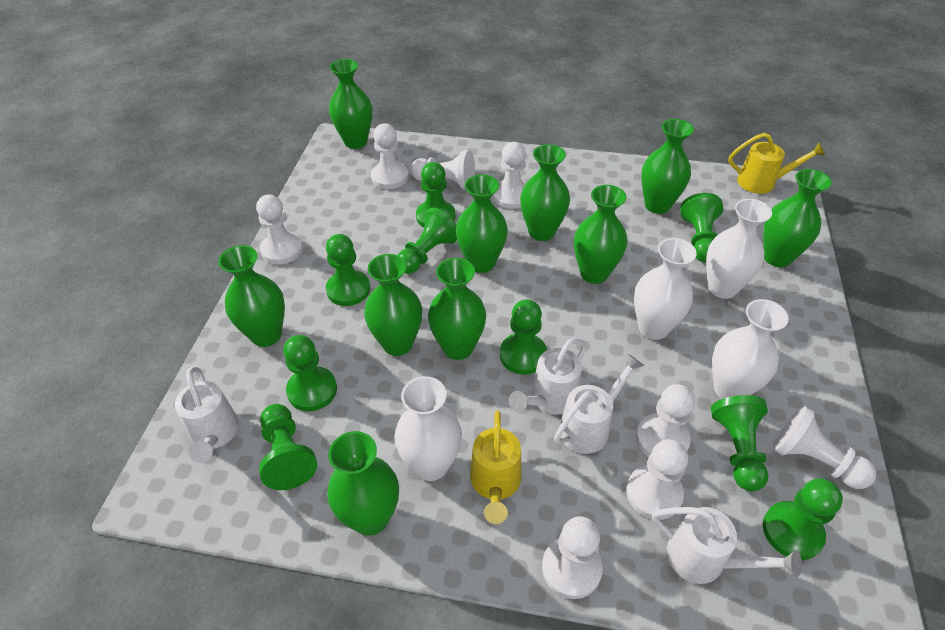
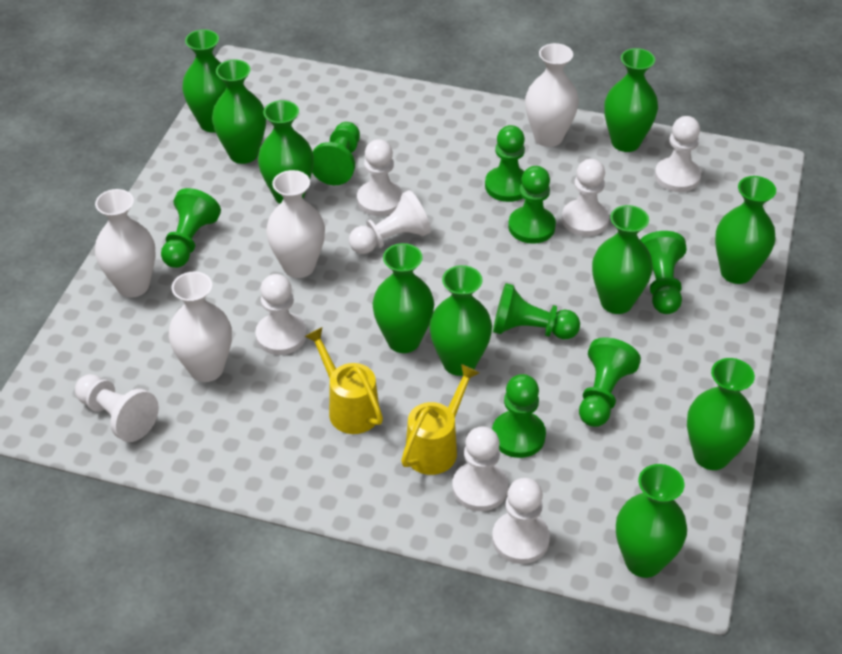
green pawn: [259,404,317,490] [283,335,337,411] [326,234,370,306] [398,208,457,274] [416,162,455,228] [500,299,547,375] [680,193,723,263] [711,395,769,491] [763,478,843,560] = 9 -> [161,188,221,268] [312,122,360,185] [485,125,525,202] [492,374,546,458] [493,283,580,339] [508,166,556,244] [579,337,641,427] [640,231,687,314] = 8
white watering can: [175,366,239,463] [509,338,587,414] [554,354,644,454] [652,507,802,584] = 4 -> none = 0

